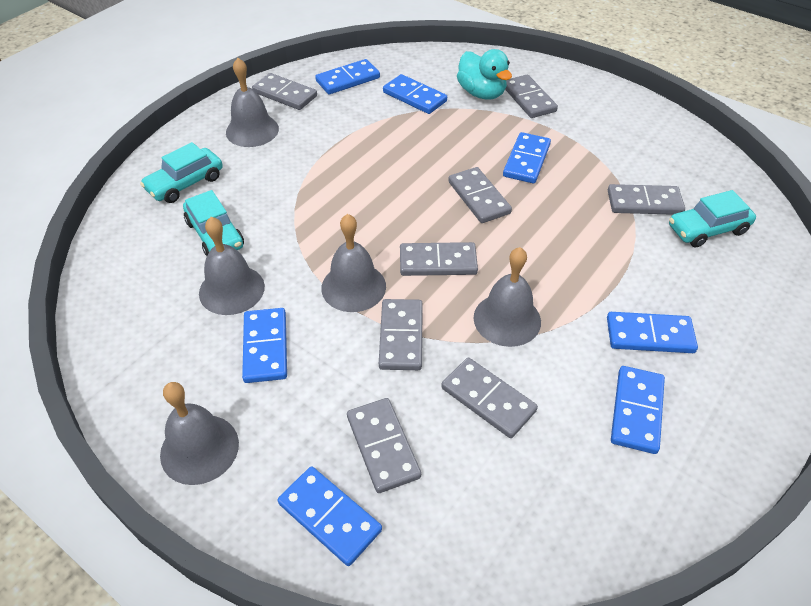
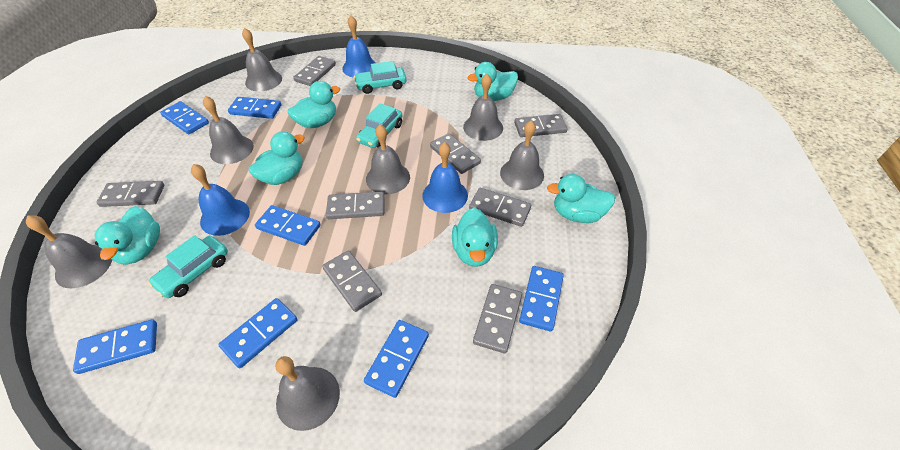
blue bell: none = 0 -> [191,164,250,236] [342,16,376,78] [422,142,468,213] = 3
grey bell: [160,382,239,485] [199,217,265,315] [226,58,279,147] [321,214,386,312] [474,247,541,347] = 5 -> [26,215,112,288] [203,96,254,164] [242,28,282,91] [275,356,340,431] [366,124,410,194] [463,74,503,141] [500,120,544,190] = 7
turquoise duck: [457,49,512,100] = 1 -> [95,206,160,265] [249,131,305,185] [288,81,340,128] [452,208,498,267] [467,62,518,101] [547,174,615,223] = 6

